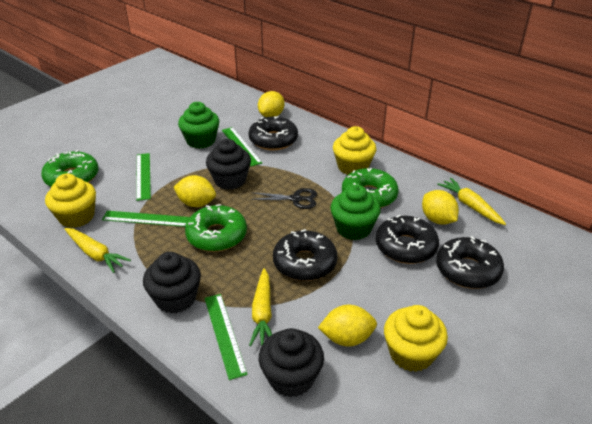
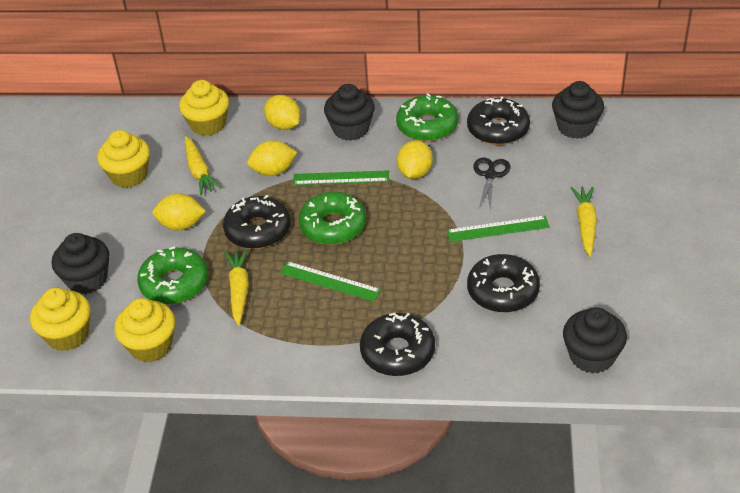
black cupcake: [143,252,201,313] [206,139,251,190] [259,328,324,398] = 3 -> [52,233,109,294] [324,84,375,141] [552,81,604,139] [563,307,627,374] = 4
green cupcake: [178,102,219,149] [330,185,381,240] = 2 -> none = 0
green ruler: [102,211,190,227] [136,153,151,201] [205,294,248,380] [222,127,262,167] = 4 -> [280,261,381,302] [293,170,389,185] [447,216,550,242] = 3
yellow cupcake: [45,173,96,228] [333,126,376,175] [384,305,448,372] = 3 -> [30,288,91,351] [97,130,150,188] [114,298,175,362] [179,80,229,136] = 4

